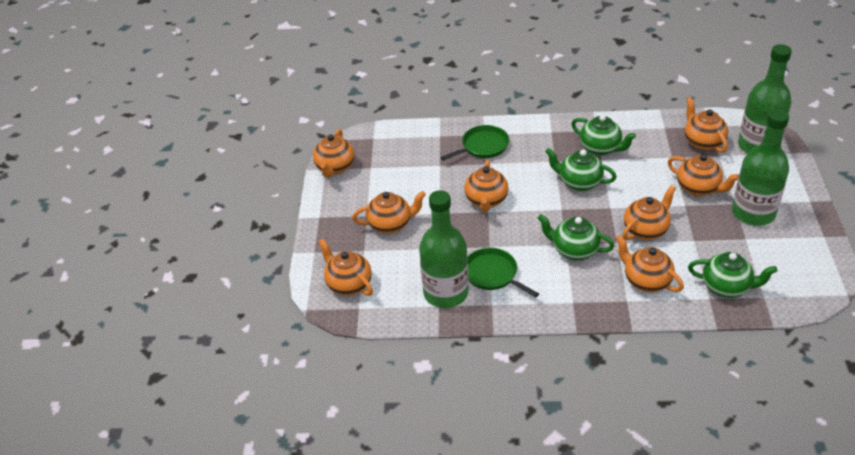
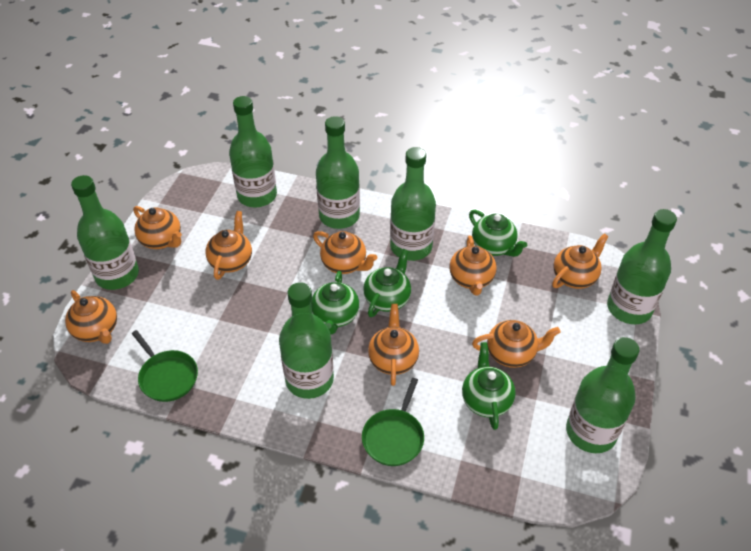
green bottle: [419,190,468,308] [732,109,789,226] [738,44,792,154] = 3 -> [71,175,139,290] [229,96,277,207] [279,282,334,399] [316,116,360,229] [390,147,436,261] [566,337,639,453] [607,209,677,324] = 7

